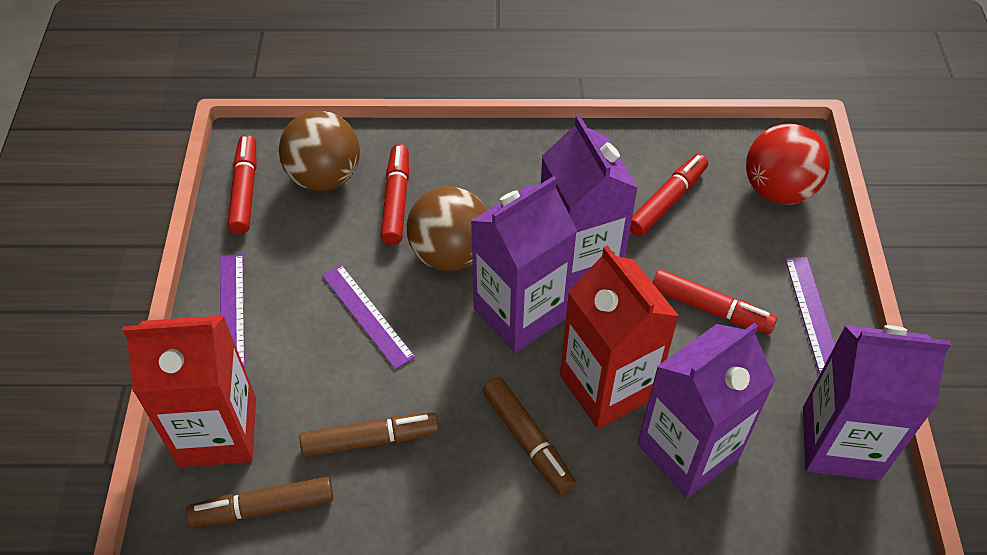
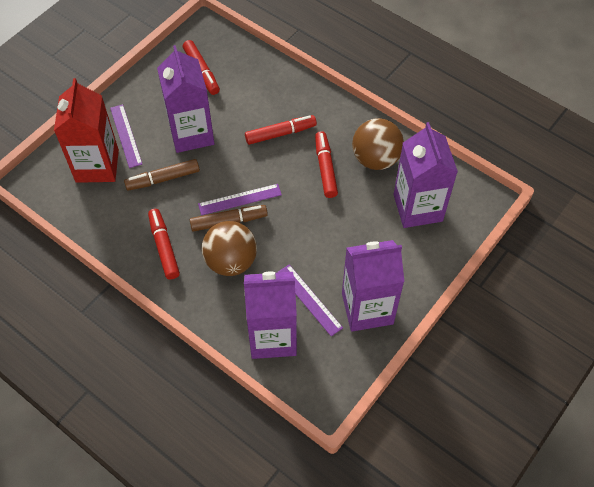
brown marker: [186,476,333,527] [300,412,439,457] [483,377,576,495] = 3 -> [124,159,200,191] [190,205,268,232] = 2
red ball: [746,123,830,205] = 1 -> none = 0
red carton: [123,315,256,467] [560,246,679,429] = 2 -> [54,78,119,183] = 1

